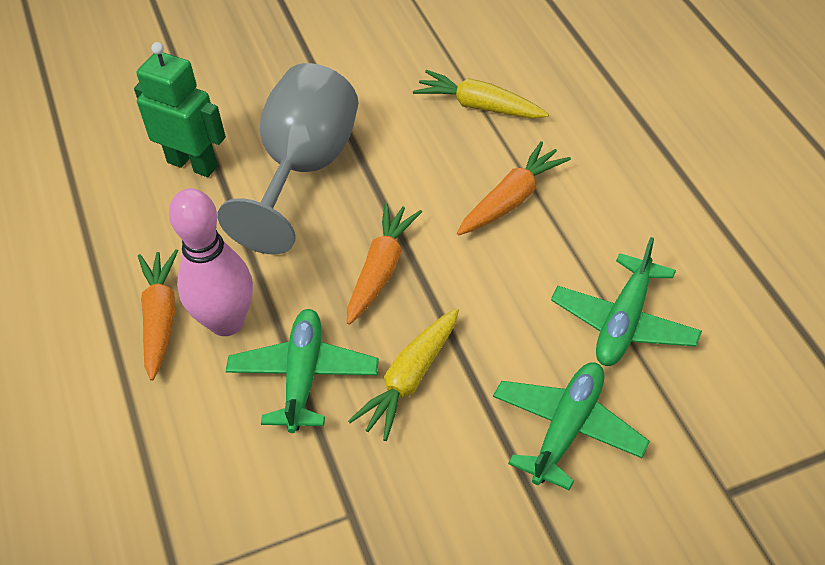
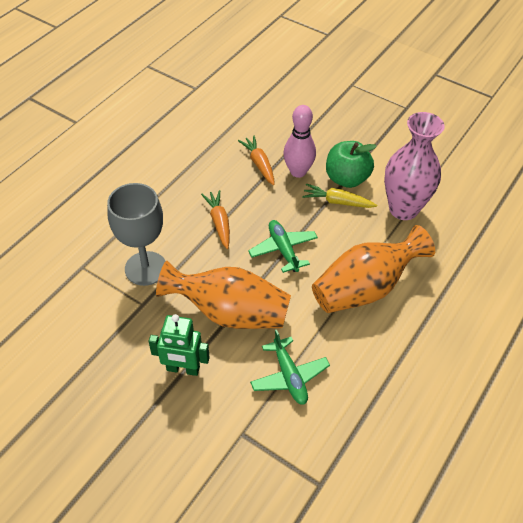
green apple: none = 0 -> [326,141,377,188] = 1
green plane: [226,309,379,433] [493,362,650,490] [551,237,702,366] = 3 -> [248,220,318,273] [250,330,330,405] = 2
orange carrot: [138,249,178,381] [347,203,422,325] [457,141,571,235] = 3 -> [201,190,230,249] [238,136,275,185] = 2
orange vase: none = 0 -> [156,261,291,329] [312,225,435,313] = 2
pink vase: none = 0 -> [384,112,445,220] = 1
yellow carrot: [348,308,459,441] [413,70,549,118] = 2 -> [302,184,377,208] = 1

